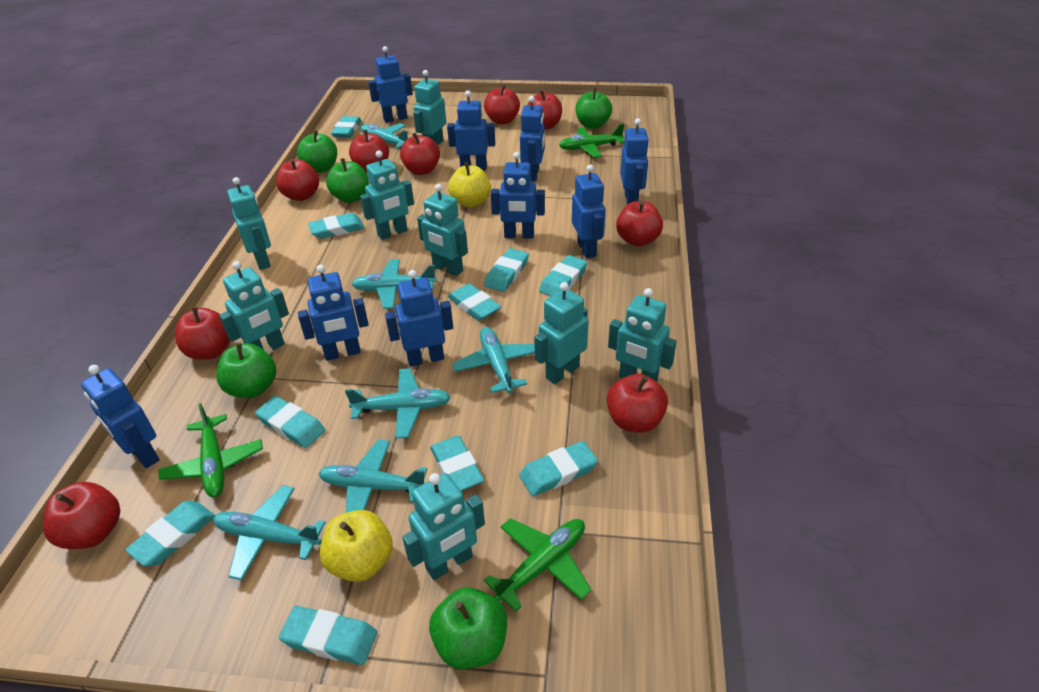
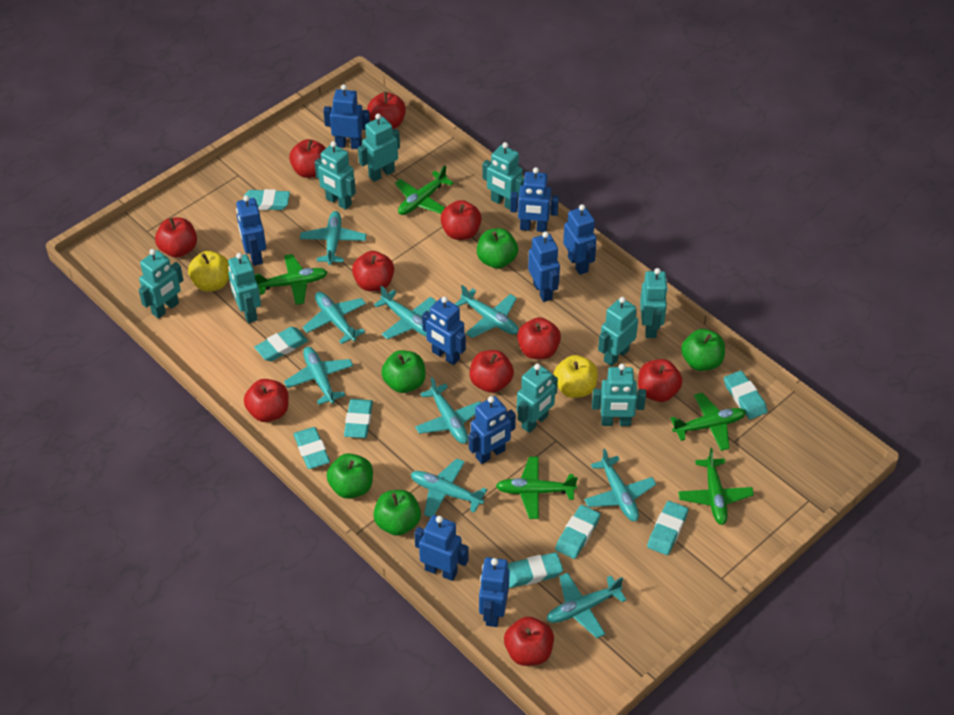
green plane: [158,403,263,497] [484,518,591,612] [559,124,624,158] = 3 -> [254,254,328,305] [395,165,454,215] [496,456,578,519] [670,393,746,451] [678,448,754,525] = 5
red apple: [43,482,120,549] [175,306,230,360] [276,159,319,201] [349,130,389,172] [400,132,440,175] [484,84,520,124] [527,90,562,130] [607,374,668,432] [616,201,663,246] = 9 -> [155,217,197,258] [244,379,289,422] [289,139,326,178] [352,251,394,291] [367,92,406,129] [440,200,482,240] [469,350,514,393] [504,617,554,666] [517,317,561,359] [638,359,682,402] = 10
turquoise eraser: [125,501,215,566] [255,396,325,448] [279,606,377,665] [308,213,364,239] [331,116,361,138] [430,435,484,491] [448,283,501,321] [484,248,529,292] [519,441,598,496] [539,255,587,296] = 10 -> [244,189,290,210] [254,327,308,361] [293,427,330,469] [344,399,373,438] [508,552,563,588] [555,505,601,559] [647,501,688,555] [724,370,768,419] = 8
turquoise plane: [213,485,326,581] [319,440,427,513] [345,368,451,439] [352,259,437,309] [361,123,410,149] [452,327,535,393] = 6 -> [284,347,353,405] [300,211,366,265] [303,292,366,344] [374,286,437,339] [411,458,487,517] [415,377,481,444] [455,285,518,338] [547,573,627,638] [584,449,656,521] = 9
turquoise robot: [219,261,289,350] [227,177,271,270] [360,151,414,240] [402,473,485,580] [413,70,446,145] [417,184,468,276] [534,282,588,384] [608,288,677,382] = 8 -> [138,249,183,319] [228,253,261,323] [315,141,356,210] [358,114,400,182] [483,142,524,209] [517,364,558,433] [592,364,646,426] [598,297,638,366] [640,268,668,338] = 9

